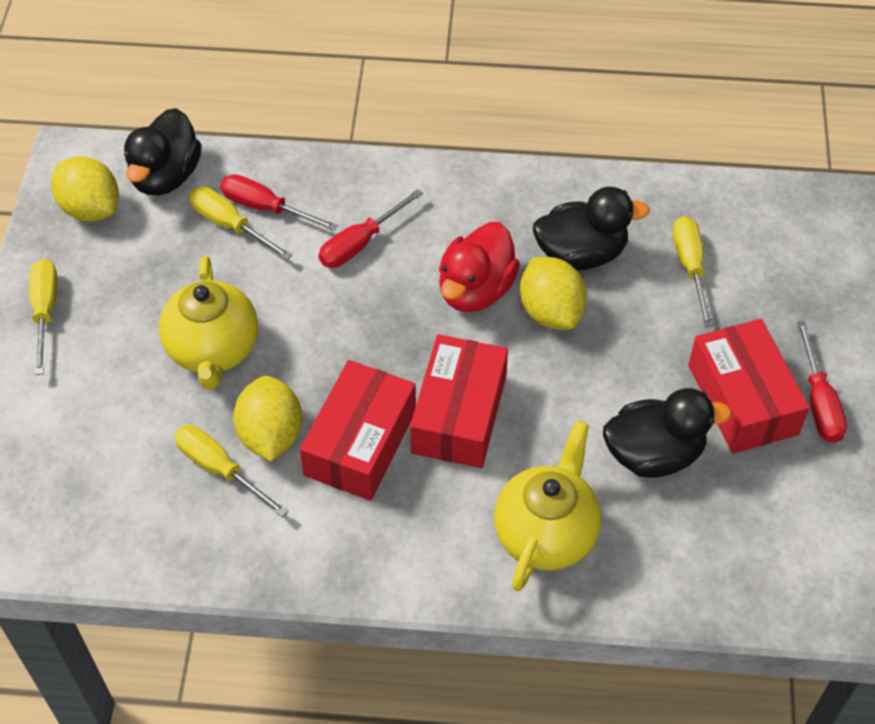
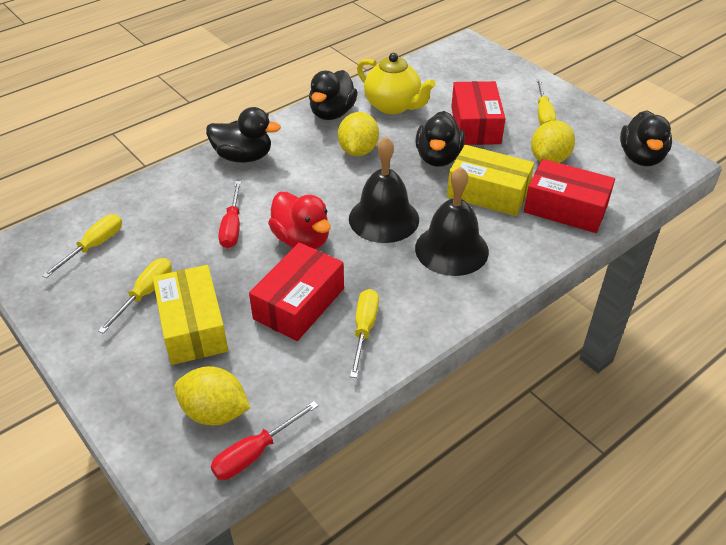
black bell: none = 0 -> [349,137,419,243] [415,167,489,276] = 2
black duck: [124,108,202,195] [533,187,650,271] [603,388,732,478] = 3 -> [206,107,281,163] [309,70,358,120] [415,111,465,167] [620,110,672,166] = 4
red screwdriver: [220,174,338,231] [319,189,423,268] [797,321,847,443] = 3 -> [211,401,318,480] [218,181,241,249] = 2
yellow box: none = 0 -> [153,265,228,365] [447,145,534,216] = 2
yellow teapot: [159,256,258,390] [494,421,601,591] = 2 -> [357,53,436,114] = 1

